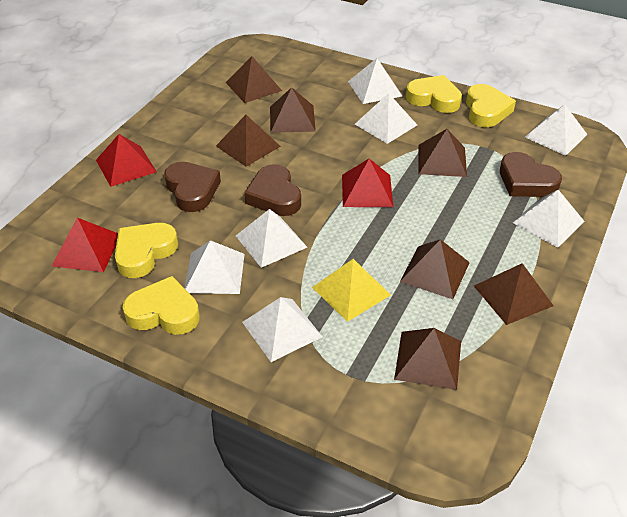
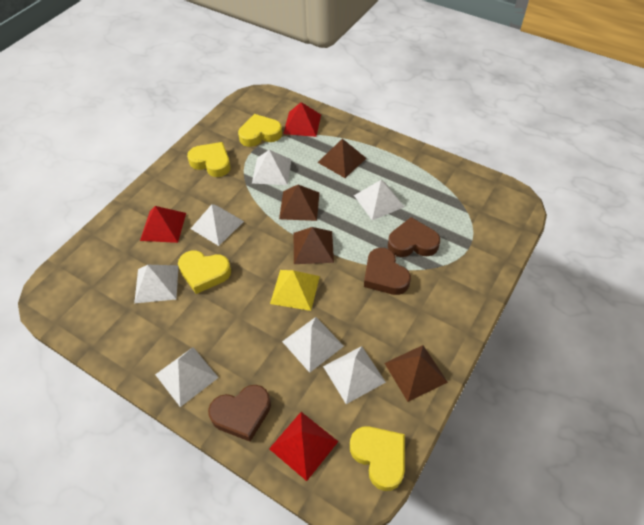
brown pyramid: [216,115,281,167] [226,56,282,103] [270,87,316,133] [394,328,461,390] [400,239,470,299] [418,129,467,177] [474,263,553,325] = 7 -> [279,185,320,221] [294,227,334,264] [317,139,366,178] [385,345,448,402] = 4

